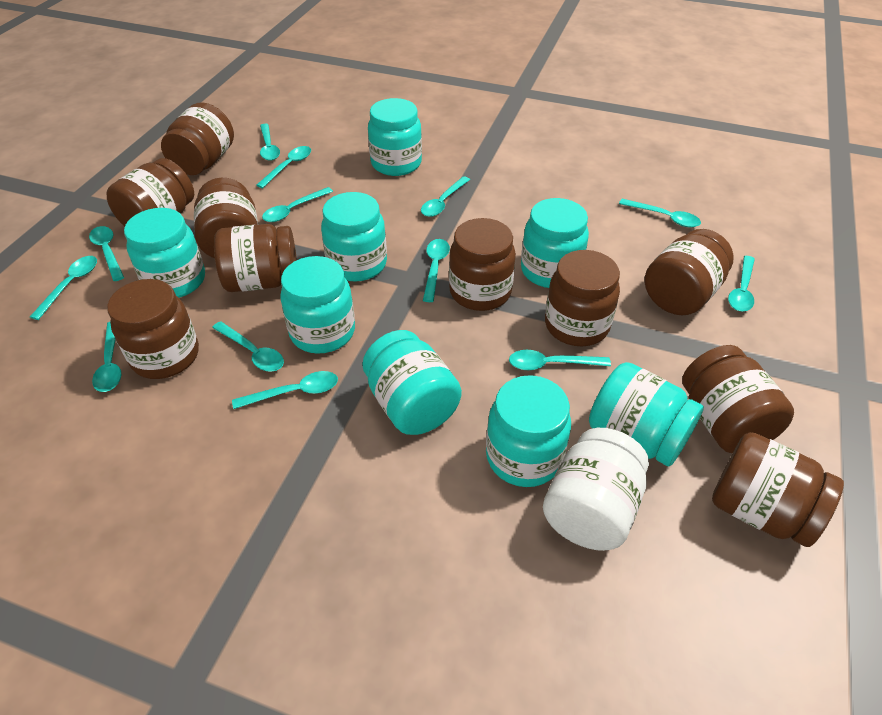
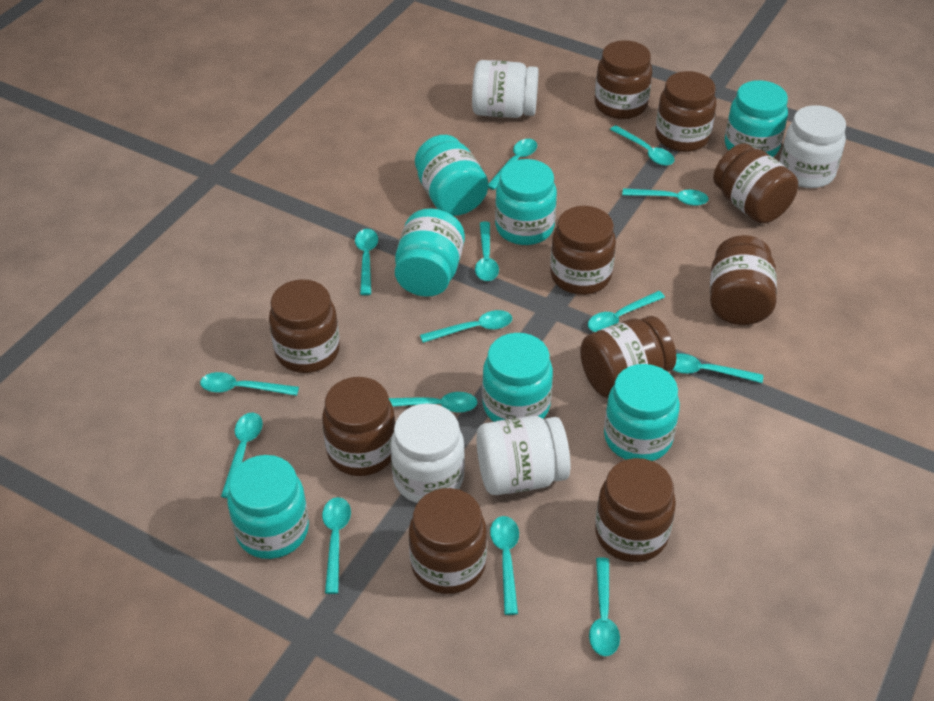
turquoise jar: [124,208,205,298] [280,256,355,354] [321,192,387,282] [362,330,462,435] [368,98,422,176] [486,375,571,487] [521,198,589,288] [589,362,704,466] = 8 -> [227,455,309,559] [395,208,465,297] [415,135,488,216] [482,333,553,422] [495,159,557,245] [604,364,680,461] [725,80,788,157] = 7
turquoise spoon: [30,256,97,320] [89,226,124,281] [92,322,121,392] [212,321,284,372] [232,371,338,409] [256,146,311,188] [260,124,280,161] [262,187,333,222] [421,176,470,217] [423,239,450,302] [509,350,611,370] [619,199,701,227] [728,256,755,311] = 13 -> [200,372,299,396] [221,413,263,498] [322,497,351,594] [355,229,378,295] [389,392,478,413] [420,310,512,343] [475,222,499,281] [488,139,537,190] [490,516,519,615] [588,291,665,332] [589,557,620,656] [610,125,675,166] [622,188,709,206] [672,353,763,383] = 14
white jar: [543,428,649,551] = 1 -> [390,403,465,503] [472,60,539,118] [477,416,570,495] [780,105,846,188] = 4

